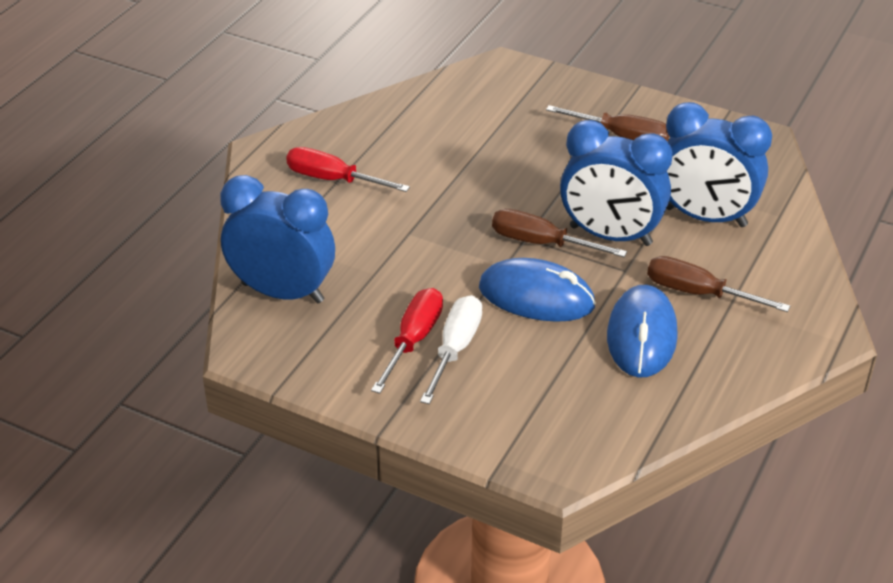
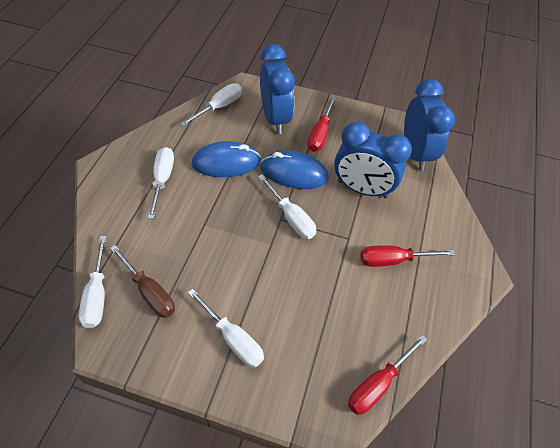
brown screwdriver: [492,209,627,257] [546,105,669,142] [647,256,790,312] = 3 -> [110,245,175,318] = 1
red screwdriver: [286,147,410,192] [371,288,443,394] = 2 -> [307,96,336,152] [348,335,427,415] [361,245,455,267] = 3
white screwdriver: [420,295,482,404] = 1 -> [79,236,106,328] [148,147,174,219] [180,83,242,127] [188,288,264,368] [258,174,316,239] = 5

